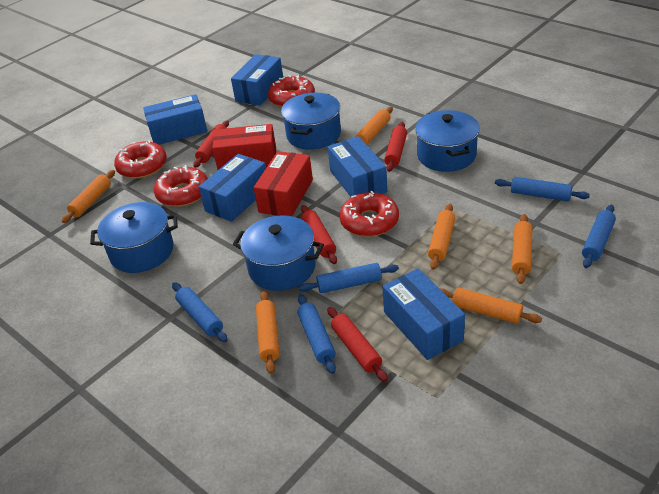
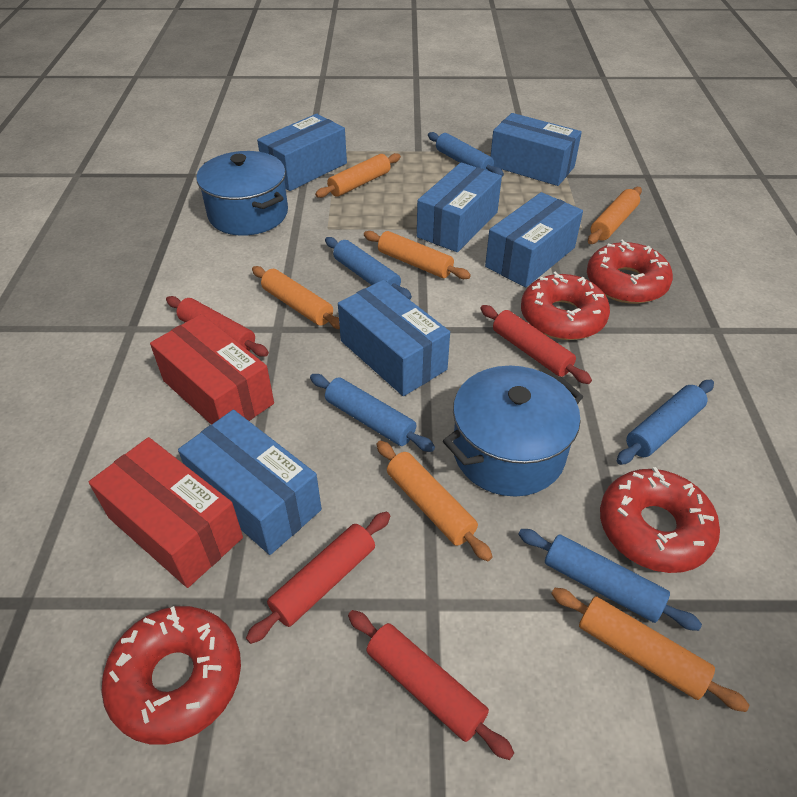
blue box: [143,94,208,145] [199,154,266,222] [231,54,283,106] [328,136,387,197] [382,268,465,360] = 5 -> [178,410,322,555] [257,114,347,191] [338,280,450,396] [417,162,502,252] [485,192,583,287] [490,113,582,186] = 6
blue pot: [90,202,178,273] [233,215,324,291] [281,93,341,150] [415,110,480,172] = 4 -> [196,151,288,236] [443,366,583,497] = 2

